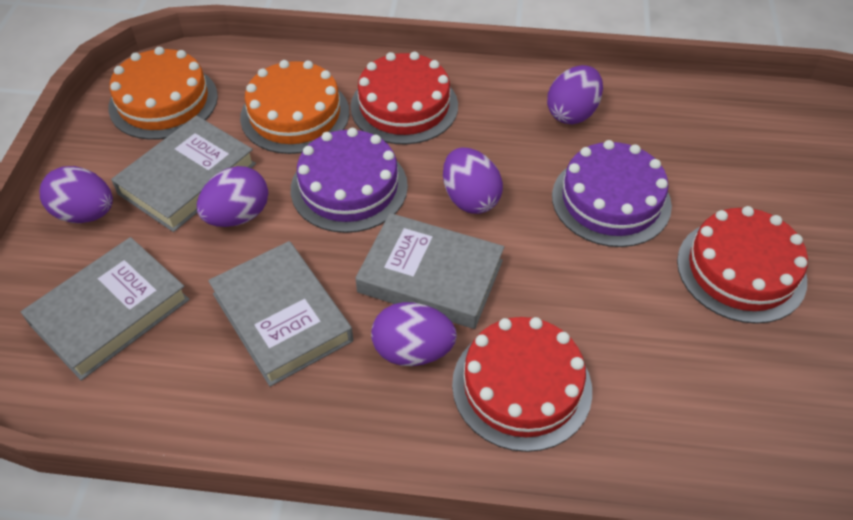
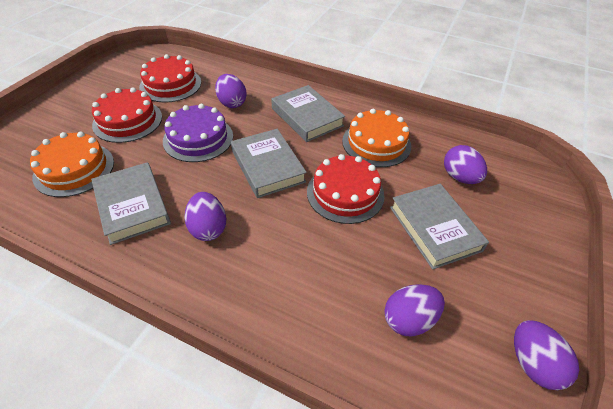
purple cake: [291,128,408,233] [552,140,672,247] = 2 -> [163,104,233,162] = 1

